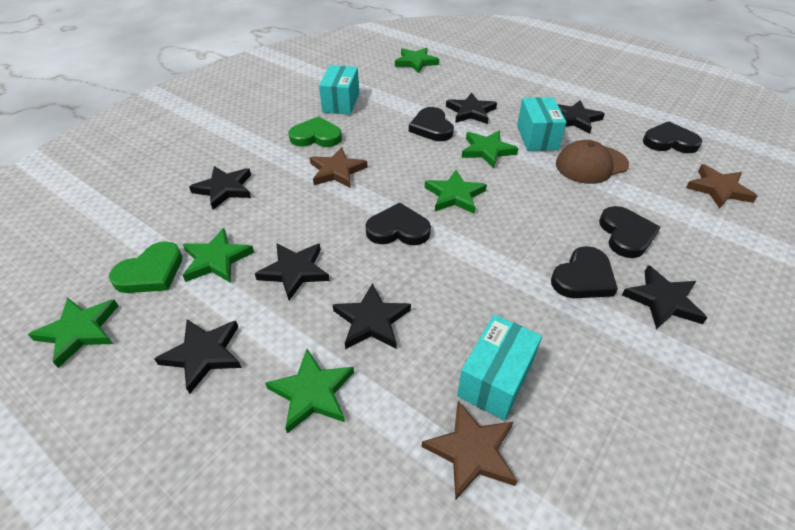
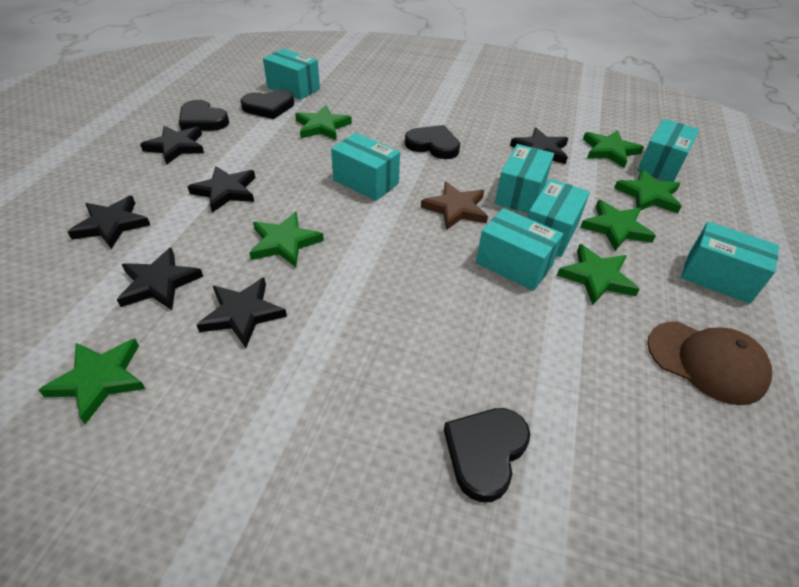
black heart: [366,202,431,245] [409,107,454,141] [551,246,618,298] [599,206,660,258] [643,121,702,153] = 5 -> [179,100,229,131] [241,89,294,119] [405,125,460,159] [444,408,530,502] = 4
black star: [154,319,242,394] [189,166,251,210] [255,244,330,300] [333,283,411,349] [446,92,497,124] [557,100,605,134] [622,265,707,330] = 7 -> [68,196,150,249] [117,248,203,310] [140,126,204,165] [187,166,255,213] [197,278,287,348] [510,128,568,164] = 6
brown star: [310,147,368,188] [422,401,517,500] [686,164,758,209] = 3 -> [421,181,488,230] = 1
green heart: [109,241,183,293] [289,116,342,147] = 2 -> none = 0
green star: [28,298,119,368] [183,228,254,283] [265,349,354,434] [395,47,439,73] [425,170,487,214] [461,130,518,168] = 6 -> [38,339,145,424] [249,212,324,267] [295,105,352,140] [557,244,640,305] [580,200,656,251] [583,130,644,168] [614,169,682,213] = 7
turquoise box: [319,65,359,115] [457,315,542,421] [517,97,567,151] = 3 -> [263,48,320,100] [331,133,400,201] [476,208,563,291] [495,144,554,214] [527,179,590,257] [637,119,699,182] [681,221,779,304] = 7

